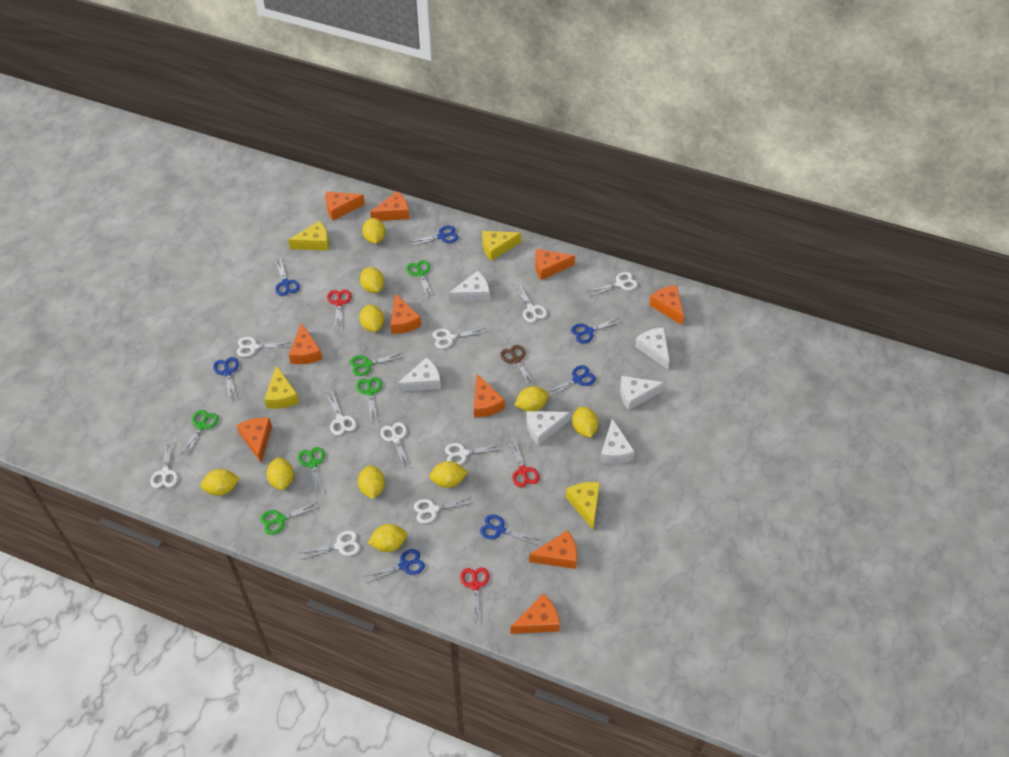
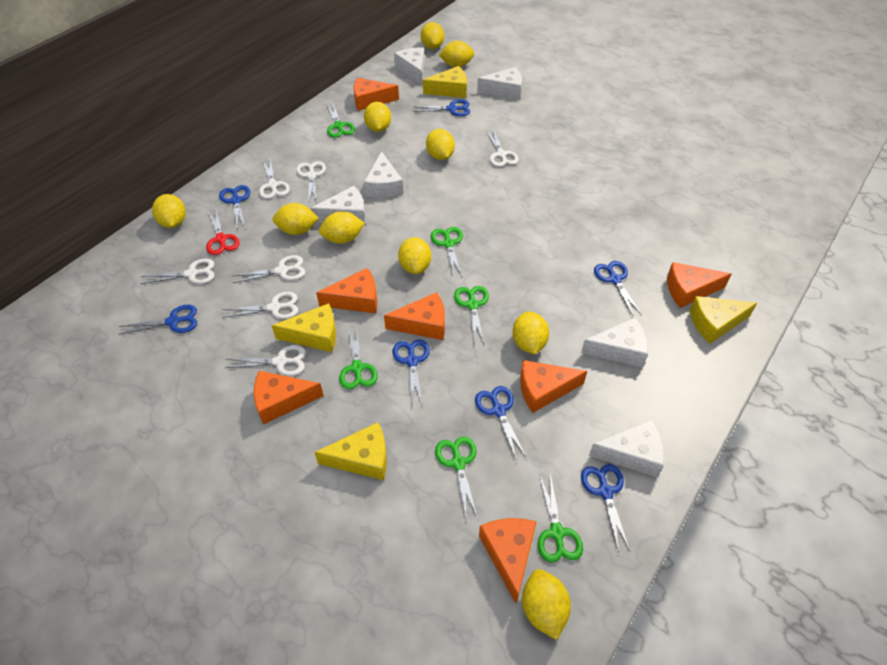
brown scissors: [500,345,536,386] = 1 -> none = 0
orange cheese: [237,418,272,463] [289,322,322,364] [326,191,365,221] [370,191,409,221] [390,293,421,334] [474,374,505,417] [510,593,560,634] [529,530,577,569] [535,249,575,280] [649,285,684,325] = 10 -> [254,371,324,424] [316,268,377,313] [354,78,399,111] [384,292,445,340] [479,518,537,603] [520,360,587,413] [667,262,731,308] = 7
red scissors: [327,290,352,328] [460,567,489,624] [509,440,539,487] = 3 -> [206,210,240,255] = 1
white scissors: [150,439,178,488] [237,337,290,357] [300,530,360,560] [326,391,356,435] [380,422,410,470] [414,497,471,524] [433,328,486,349] [445,443,502,465] [513,283,547,323] [587,272,638,297] = 10 -> [141,259,214,284] [222,292,298,319] [225,345,306,376] [232,255,305,283] [259,159,290,199] [296,161,326,202] [486,129,519,167] = 7

